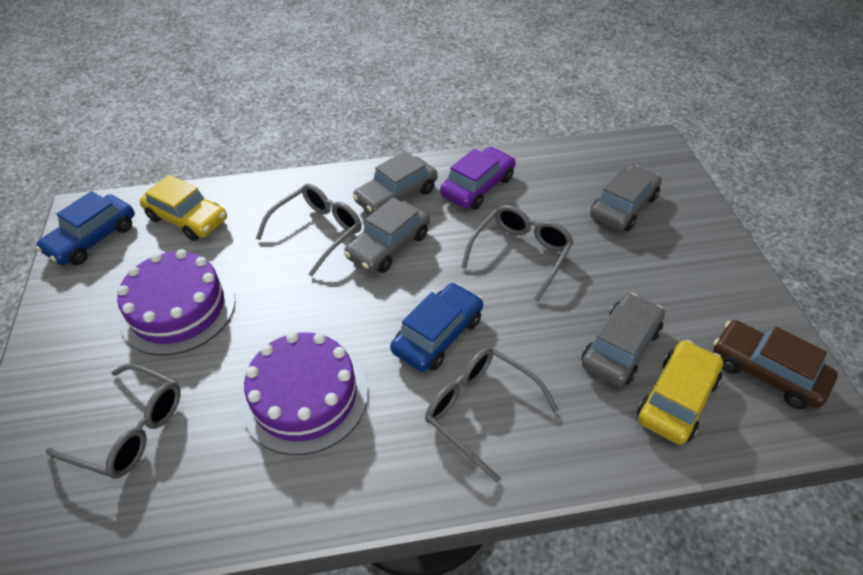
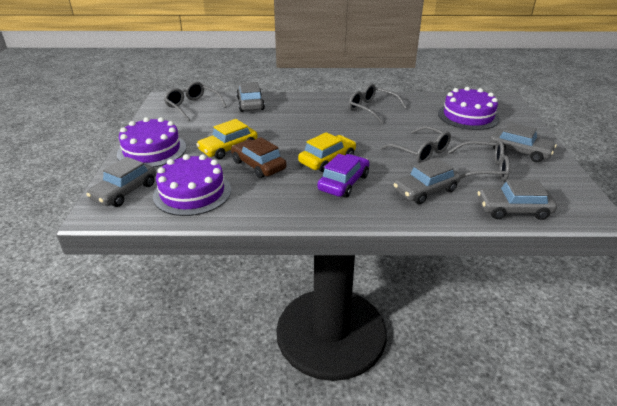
blue car: [36,191,135,265] [390,283,483,372] = 2 -> none = 0
grey car: [344,197,430,273] [352,151,438,214] [581,293,665,386] [590,165,662,231] = 4 -> [86,157,156,207] [236,82,265,112] [393,157,460,204] [477,179,557,220] [489,122,557,162] = 5
purple cake: [117,249,235,356] [241,332,368,455] = 2 -> [117,117,186,167] [153,154,231,216] [438,87,500,130] = 3

